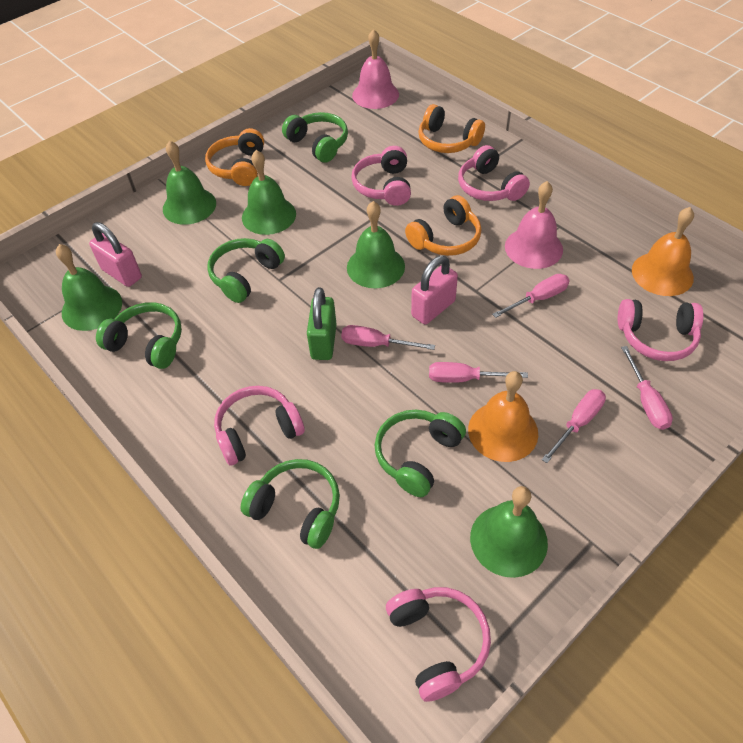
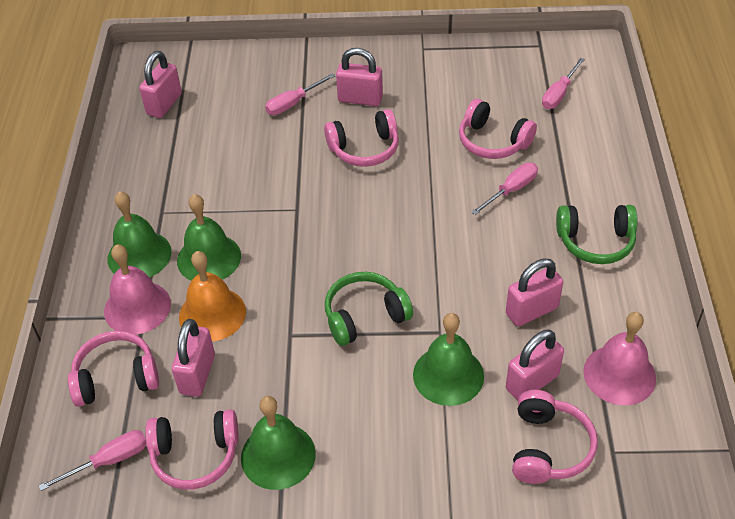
green bell: [56,244,122,331] [163,140,216,225] [242,150,296,235] [347,201,405,288] [470,486,548,578] = 5 -> [108,191,171,277] [177,194,241,281] [241,396,316,490] [413,313,484,406] = 4
green headphones: [96,302,182,369] [207,238,285,303] [240,459,340,549] [282,112,348,163] [375,410,466,497] = 5 -> [325,272,413,346] [556,205,638,264] = 2
green padlock: [307,287,337,360] = 1 -> none = 0
orange bell: [468,371,538,462] [632,207,694,296] = 2 -> [179,251,246,342] = 1
orange headphones: [205,128,264,186] [405,195,481,256] [418,104,485,153] = 3 -> none = 0
pink padlock: [89,222,142,287] [411,256,458,325] = 2 -> [139,51,182,118] [172,319,215,397] [336,48,383,106] [506,258,563,327] [506,330,564,400] = 5
pink screwdriver: [341,325,435,350] [429,362,528,383] [492,274,570,318] [542,389,606,463] [621,346,673,430] = 5 -> [39,430,146,491] [265,73,335,115] [471,163,538,215] [542,58,585,109] = 4

